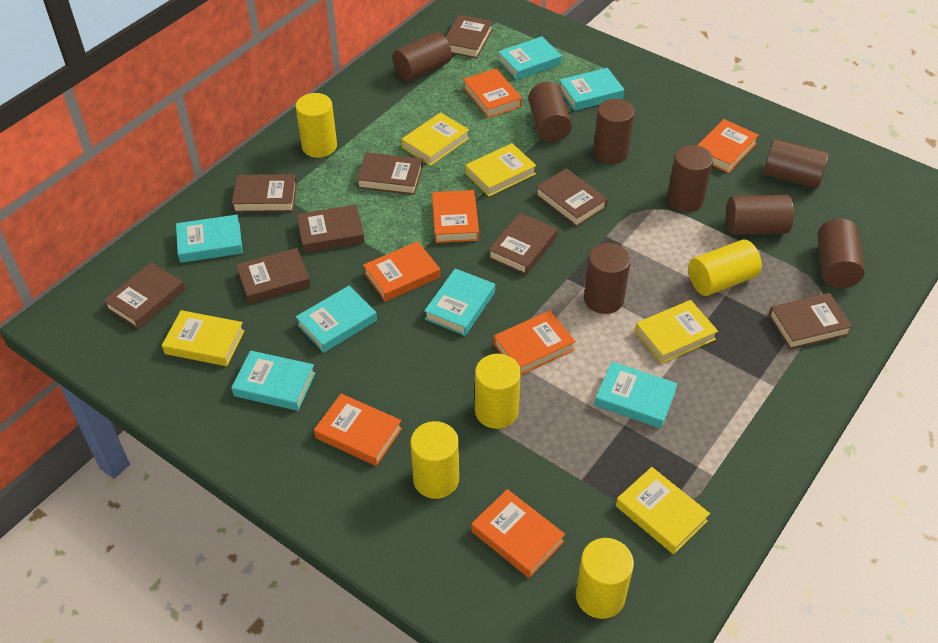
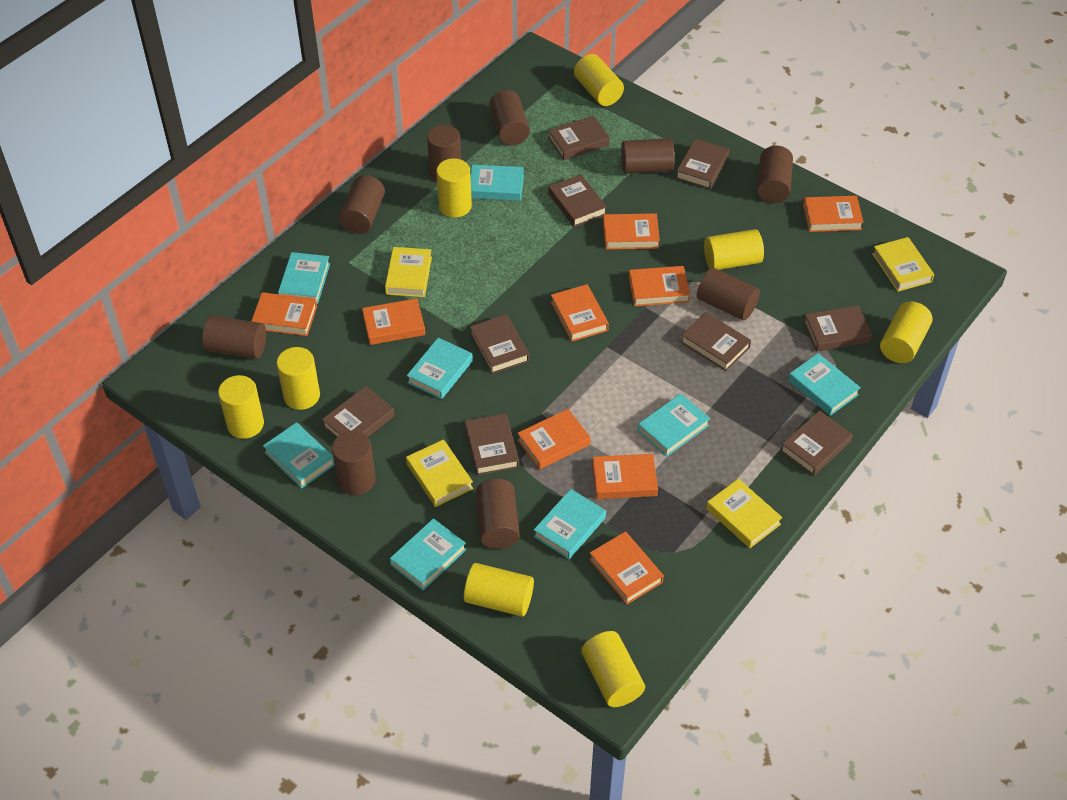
brown cylinder: [393,32,452,82] [528,82,572,142] [584,243,631,314] [593,99,635,164] [667,145,713,212] [726,195,794,235] [763,139,829,188] [818,218,865,288] = 8 -> [202,315,266,359] [332,431,376,495] [339,175,385,234] [427,125,461,181] [476,479,520,549] [489,90,530,145] [621,138,675,174] [697,268,760,320] [757,146,793,203] = 9
orange book: [314,394,402,466] [363,241,440,302] [432,190,479,243] [463,69,522,118] [471,489,565,578] [494,311,576,375] [697,119,759,173] = 7 -> [251,292,317,336] [362,298,425,345] [517,409,591,470] [551,284,609,342] [589,531,664,604] [592,454,658,499] [603,213,660,250] [629,266,690,306] [803,196,864,232] = 9
turquoise book: [176,215,243,263] [231,351,315,411] [296,286,377,353] [424,268,495,336] [498,36,562,80] [559,68,624,111] [595,362,678,428] = 7 -> [263,422,335,489] [278,252,330,304] [390,518,466,590] [407,337,473,399] [470,165,524,201] [534,489,606,559] [638,394,710,457] [788,353,861,416] = 8
yellow book: [162,310,245,366] [401,112,469,166] [465,143,536,197] [616,467,710,554] [635,300,718,364] = 5 -> [385,247,432,297] [406,439,473,507] [706,479,783,548] [872,237,934,292] = 4
yellow cylinder: [295,93,337,158] [410,421,459,499] [475,354,521,429] [576,538,634,619] [688,240,762,296] = 5 -> [218,375,264,439] [277,347,320,410] [436,158,472,218] [464,563,534,617] [574,54,624,106] [581,631,645,707] [704,229,764,270] [880,301,933,363] = 8

